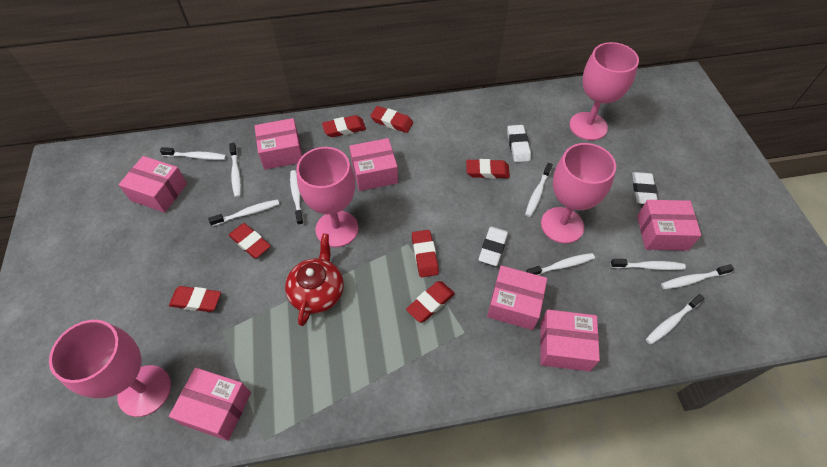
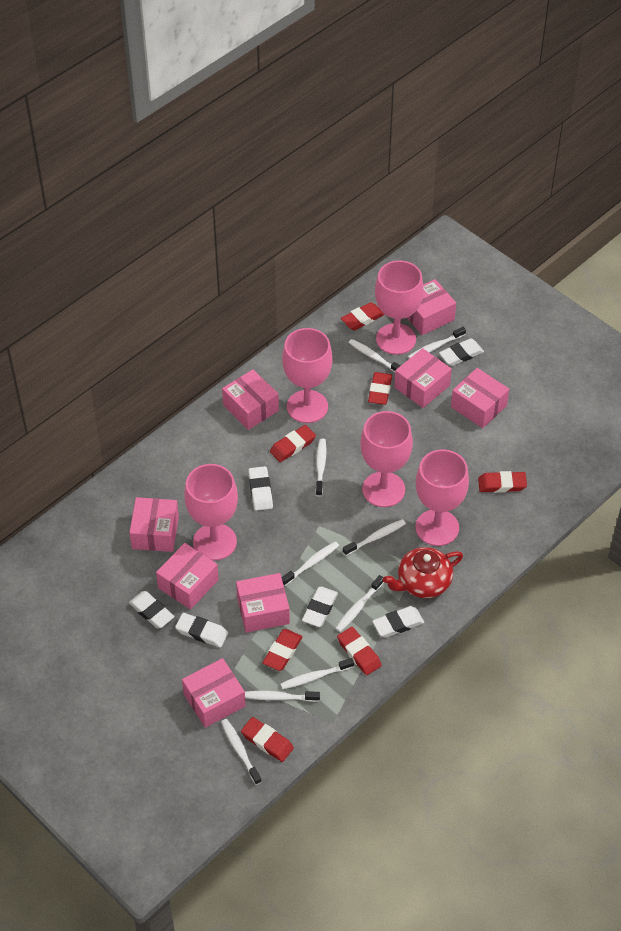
pink box: [118,156,187,213] [169,368,251,441] [255,118,302,170] [349,138,398,191] [487,266,547,330] [540,310,600,372] [637,200,701,251] = 7 -> [129,497,179,552] [156,543,219,610] [182,658,246,728] [222,369,279,430] [236,573,290,633] [394,348,452,408] [407,279,456,335] [451,368,509,428] = 8
pink goblet: [49,320,171,417] [296,147,358,247] [541,143,616,244] [570,42,639,141] = 4 -> [184,464,238,561] [282,328,332,423] [360,411,413,507] [375,260,424,355] [415,450,469,546] = 5
white eraser: [478,226,508,266] [507,125,531,162] [632,172,658,204] = 3 -> [129,591,175,628] [175,613,228,648] [248,466,273,511] [302,587,338,627] [372,606,424,638] [439,339,484,366] = 6

